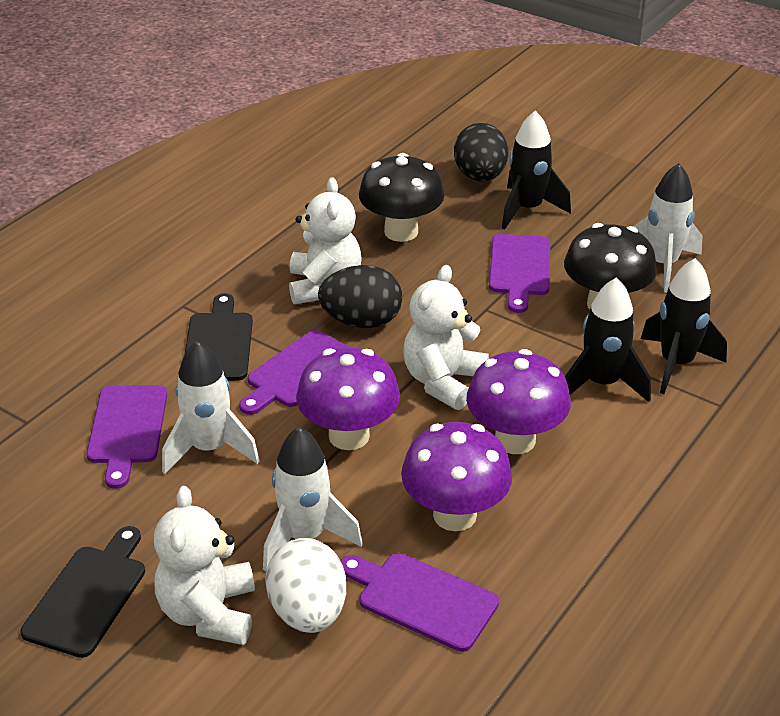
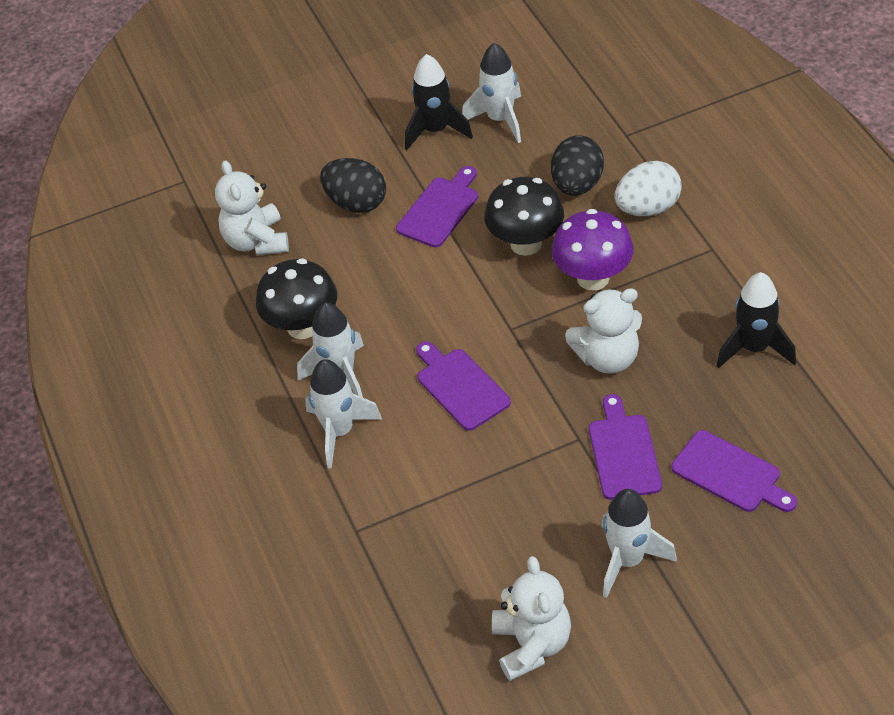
black cutting board: [20,526,145,658] [184,293,253,381] = 2 -> none = 0
black rocket: [502,111,571,229] [565,278,651,402] [641,258,727,394] = 3 -> [405,54,473,150] [716,272,796,368] = 2
purple mushroom: [296,347,400,450] [401,422,512,531] [466,349,571,454] = 3 -> [552,209,633,291] = 1
white rocket: [162,341,260,474] [263,427,363,571] [633,163,703,292] = 3 -> [297,302,364,397] [305,359,383,469] [462,43,521,143] [601,489,677,598] = 4

